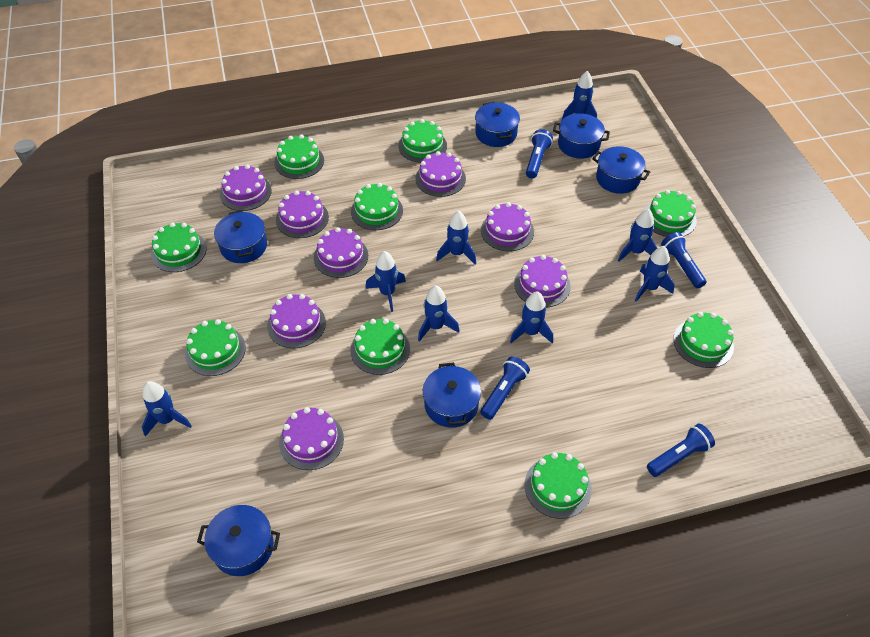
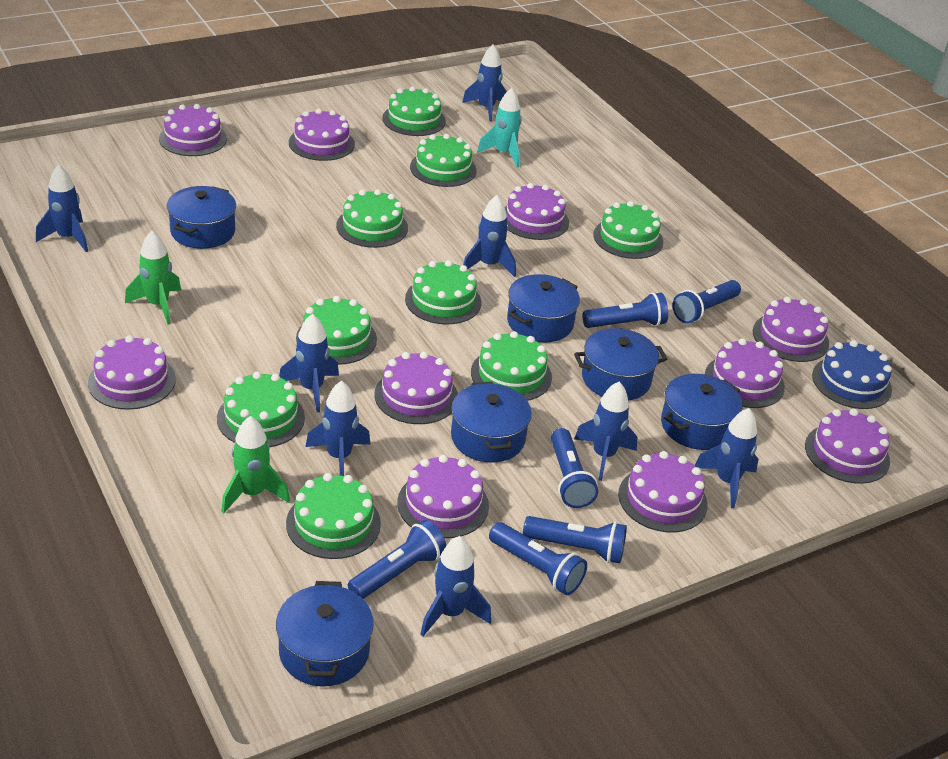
blue cake: none = 0 -> [812,340,892,409] = 1
blue flashlight: [480,356,530,420] [526,129,553,178] [647,424,715,477] [661,232,706,288] = 4 -> [348,520,447,599] [489,522,587,595] [523,516,627,563] [551,428,598,508] [583,292,668,328] [673,280,741,323] = 6
green rocket: none = 0 -> [125,231,181,324] [221,416,290,514] = 2
purple cake: [220,165,272,211] [267,294,326,348] [276,190,329,238] [279,407,344,470] [314,227,368,278] [415,151,466,197] [481,202,534,251] [514,255,571,307] = 8 -> [88,335,176,410] [159,104,227,156] [289,109,355,161] [374,352,458,424] [397,455,489,538] [505,183,569,240] [618,451,708,533] [705,338,785,408] [753,297,829,362] [805,409,890,484] = 10
turquoise rocket: none = 0 -> [477,88,522,167] = 1

